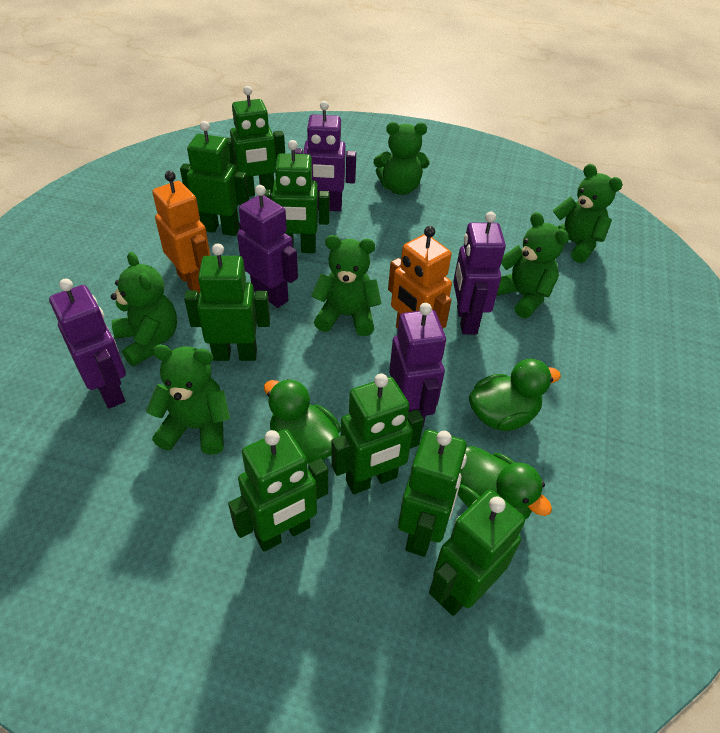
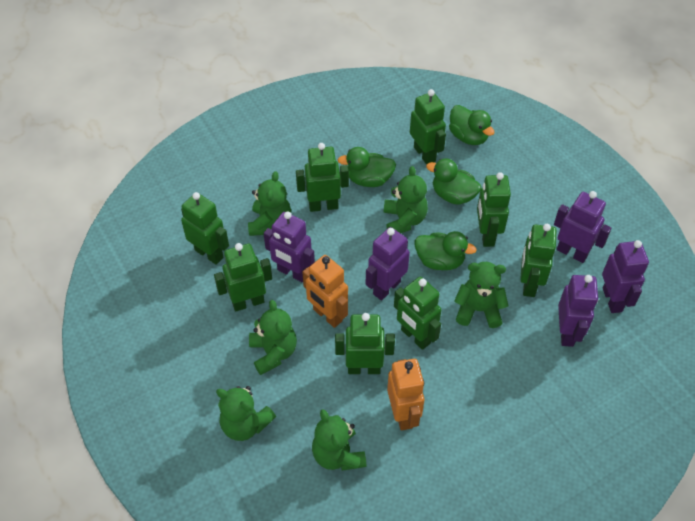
green duck: [264,379,341,464] [458,446,552,520] [469,359,561,431] = 3 -> [338,147,396,187] [415,231,477,270] [426,158,481,205] [449,105,495,145] = 4

